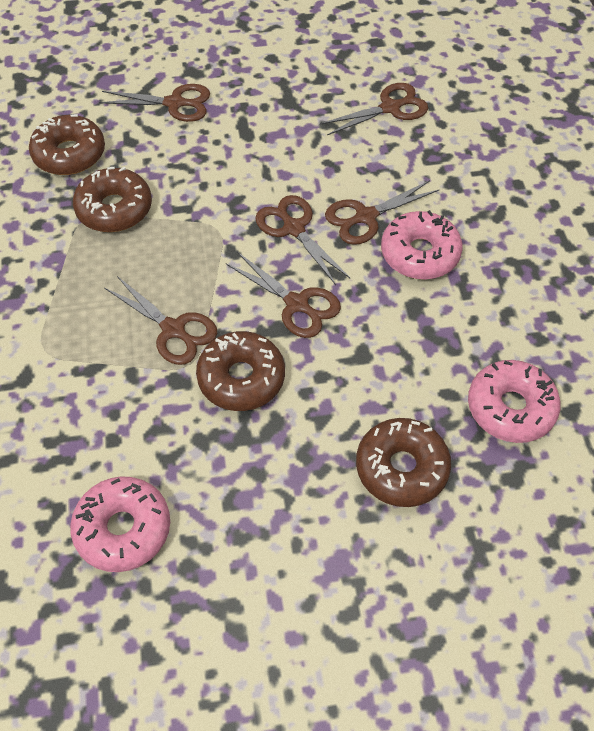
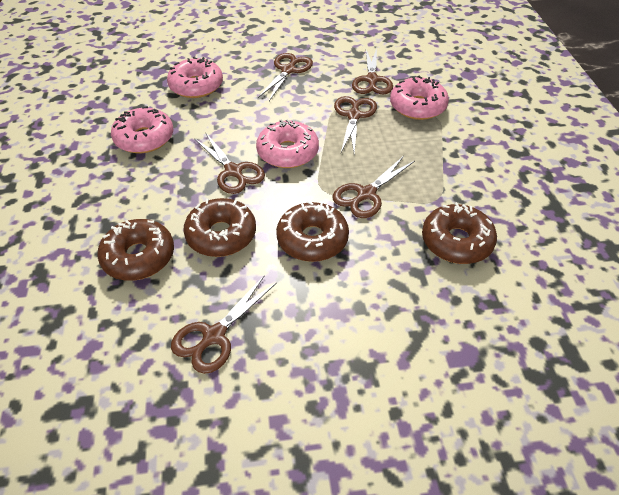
pink donut: [70,476,170,572] [381,210,463,280] [468,360,561,443] = 3 -> [111,106,173,153] [167,57,223,98] [256,120,319,168] [390,76,449,120] = 4

